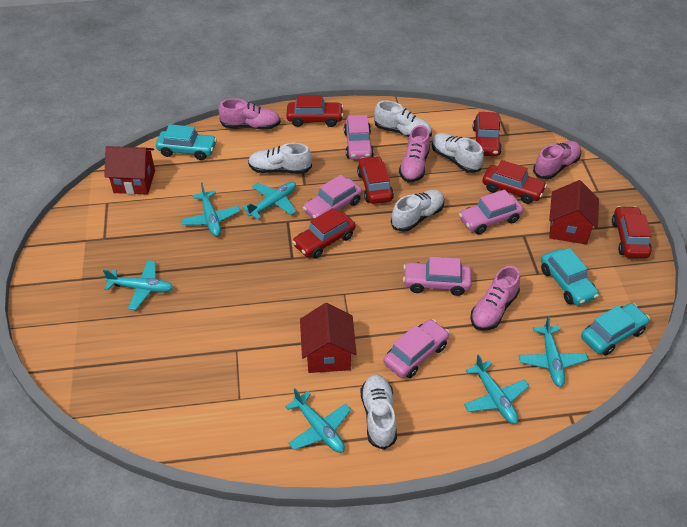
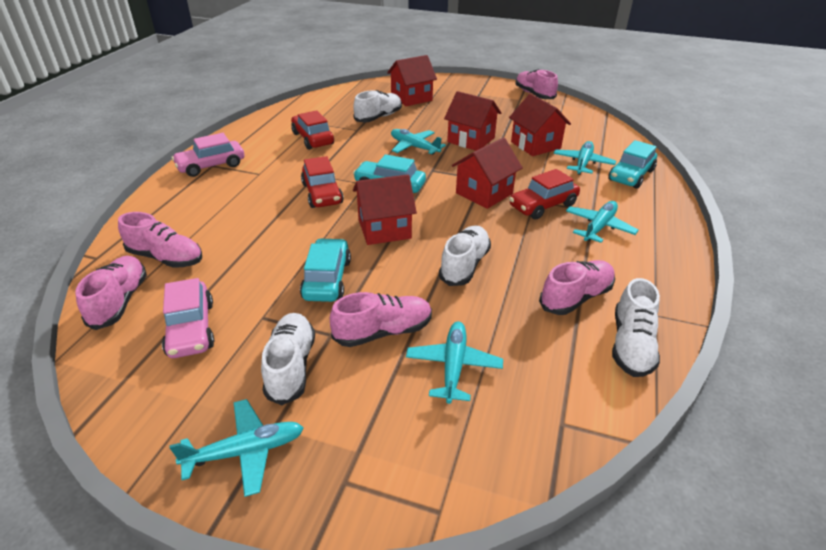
pink car: [303,175,362,219] [344,115,374,160] [384,319,449,378] [403,257,472,296] [459,190,523,234] = 5 -> [162,278,214,358] [172,133,244,177] = 2
pink shoe: [218,99,281,130] [399,125,430,182] [471,266,520,330] [533,141,581,179] = 4 -> [75,256,147,330] [118,212,202,268] [330,292,432,347] [515,69,558,99] [539,260,615,315] = 5
red car: [286,95,344,127] [292,208,355,259] [357,156,394,204] [473,112,502,156] [482,160,547,204] [612,206,652,258] = 6 -> [291,110,334,150] [301,156,344,208] [509,169,580,219] = 3
red house: [104,146,155,195] [300,303,357,373] [549,180,599,244] = 3 -> [353,174,417,245] [387,55,437,106] [444,91,502,151] [452,137,523,209] [509,93,571,156] = 5
turquoise plane: [103,260,173,310] [181,183,240,236] [243,182,296,220] [285,388,351,453] [464,354,529,424] [519,316,588,387] = 6 -> [169,399,304,497] [391,129,446,155] [406,321,503,404] [554,141,616,175] [566,201,638,243] = 5
white shoe: [248,143,312,174] [361,374,397,450] [374,101,432,137] [391,190,444,232] [431,133,484,173] = 5 -> [261,313,315,405] [353,90,402,122] [439,225,491,286] [612,278,660,377] = 4

